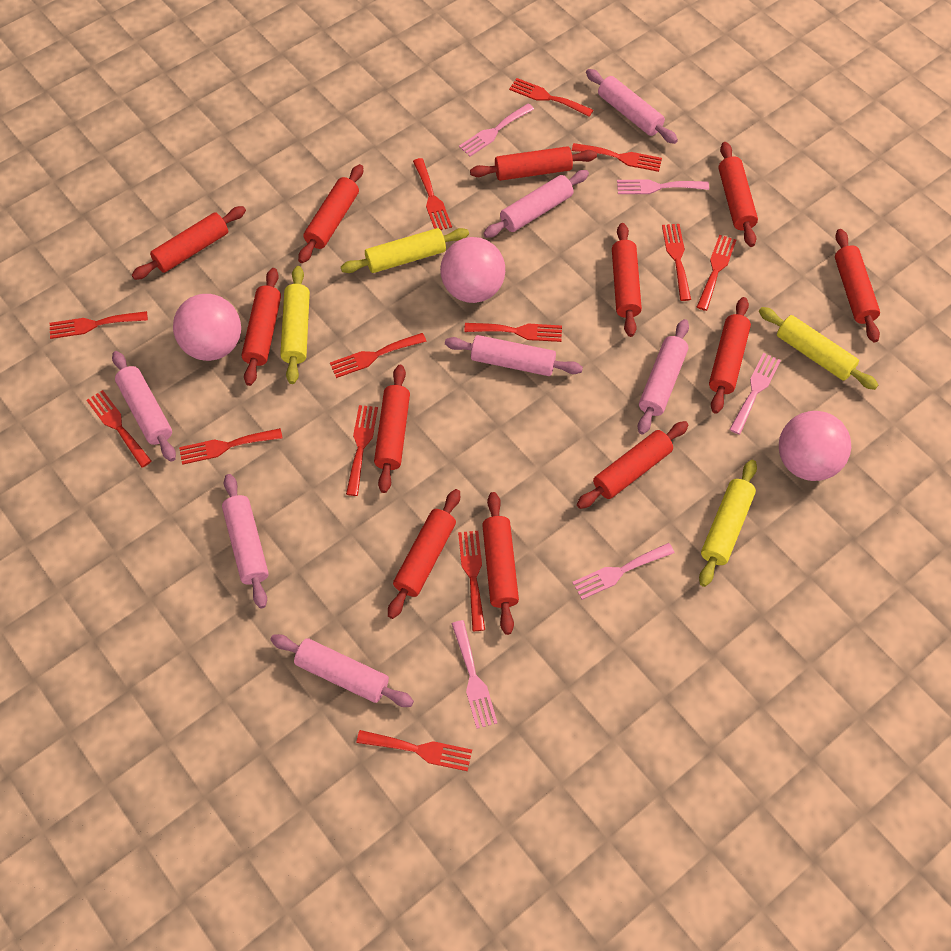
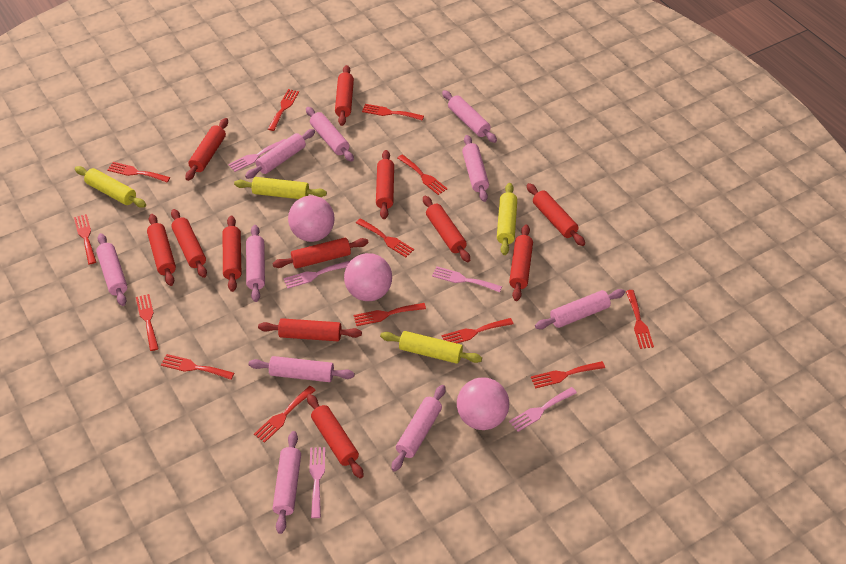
pink rolling pin: [112,351,176,462] [222,474,269,608] [270,634,414,707] [445,335,583,376] [483,170,589,238] [586,69,678,144] [638,319,689,435] = 7 -> [96,233,127,306] [245,129,315,179] [246,225,265,302] [249,356,354,382] [273,431,301,534] [306,107,354,162] [391,385,445,472] [442,90,497,143] [462,135,489,202] [535,289,625,329] = 10

